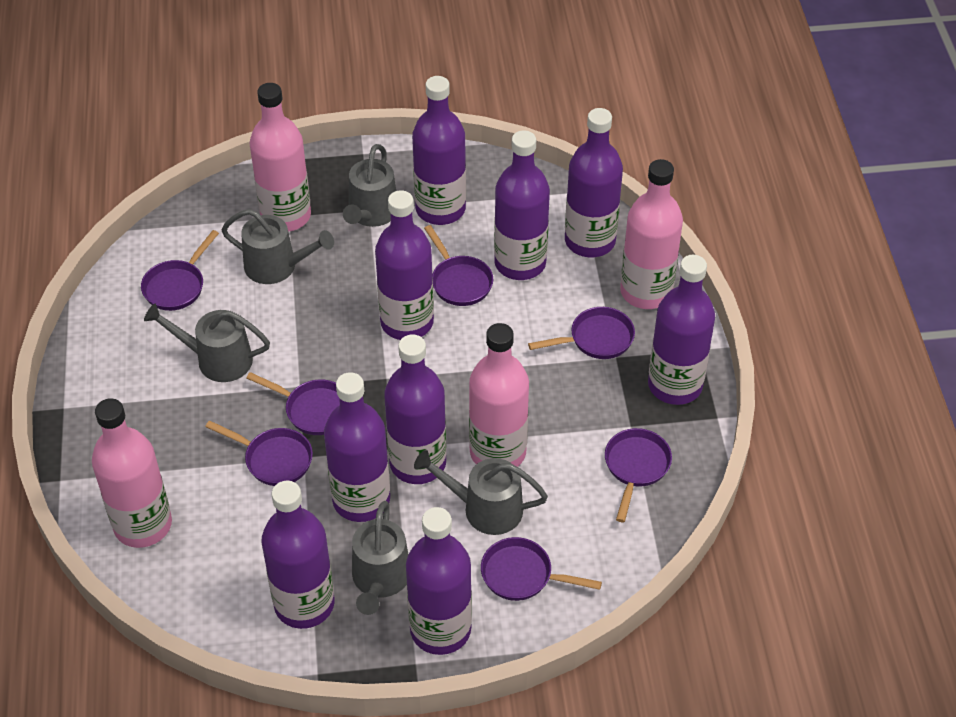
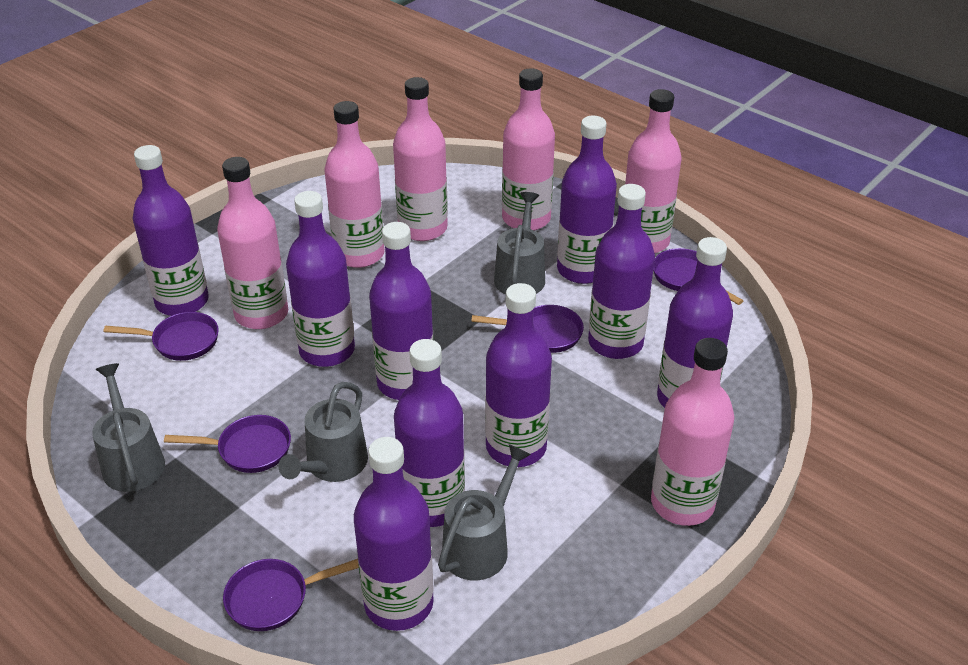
grey watering can: [144,304,270,382] [221,209,334,284] [343,144,396,227] [352,501,409,615] [414,450,548,535] = 5 -> [92,363,165,492] [278,382,368,482] [438,444,531,580] [494,192,545,295] = 4
pink bottle: [92,398,172,548] [249,83,311,232] [469,323,529,467] [620,159,683,309] = 4 -> [217,157,288,329] [324,101,385,268] [393,77,448,241] [502,68,555,230] [625,89,682,253] [651,338,734,526] = 6
purple pan: [141,230,219,311] [205,420,313,486] [246,372,340,435] [424,225,493,306] [481,537,602,601] [528,307,635,359] [605,428,672,522] = 7 -> [104,312,219,361] [164,415,291,473] [223,559,359,631] [471,305,584,353] [653,248,743,305] = 5

